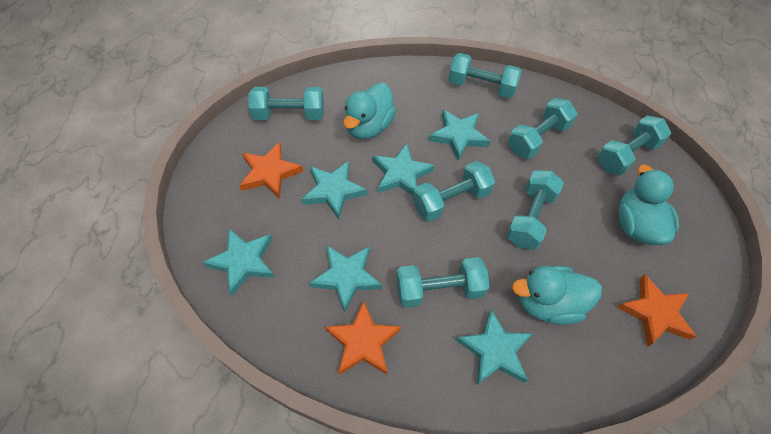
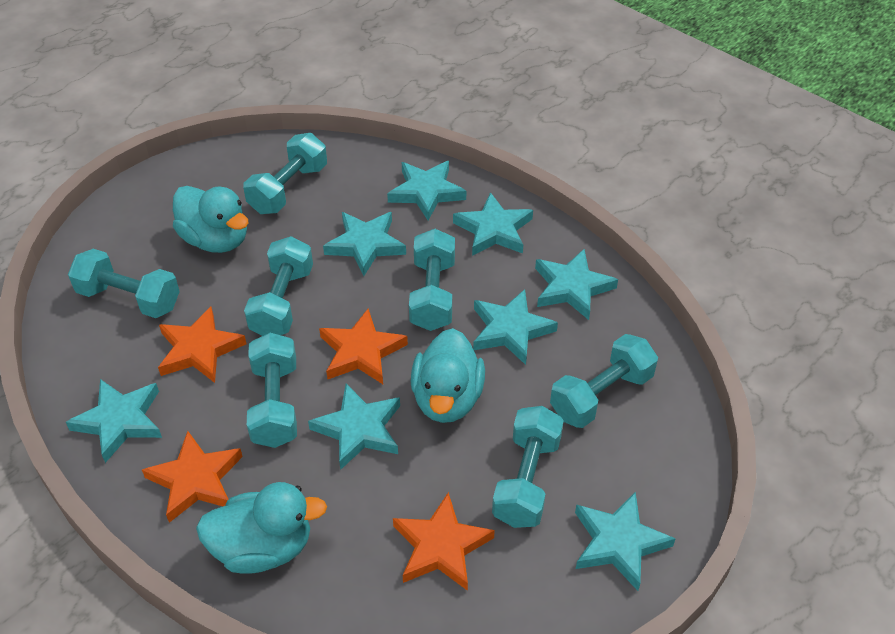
orange star: [239,142,303,199] [325,300,401,375] [617,274,697,347] = 3 -> [142,431,243,523] [158,307,247,383] [319,309,408,384] [393,492,495,591] = 4
turquoise star: [203,228,274,296] [302,161,367,220] [309,245,382,312] [372,143,435,196] [429,110,490,160] [456,309,533,385] = 6 -> [66,379,162,463] [308,384,400,470] [323,212,406,276] [387,161,466,221] [453,192,533,256] [473,289,558,365] [535,249,618,320] [575,492,676,591] = 8

